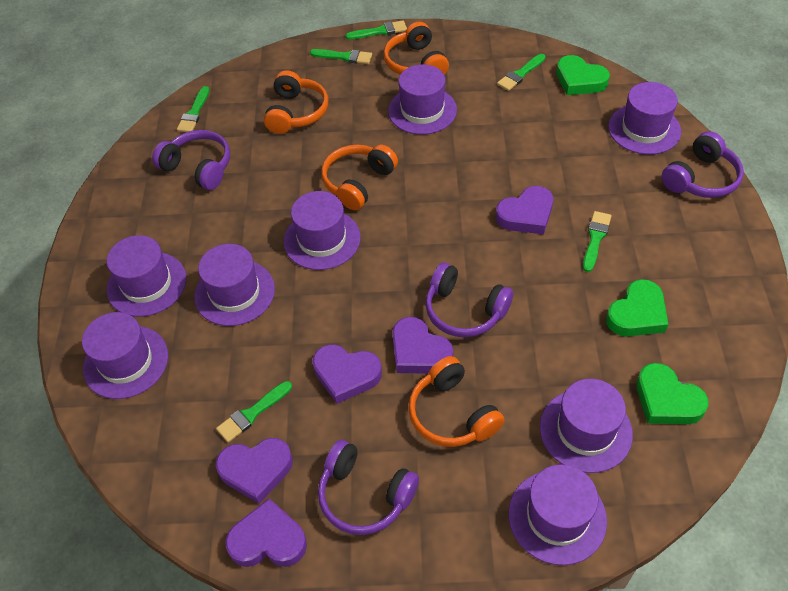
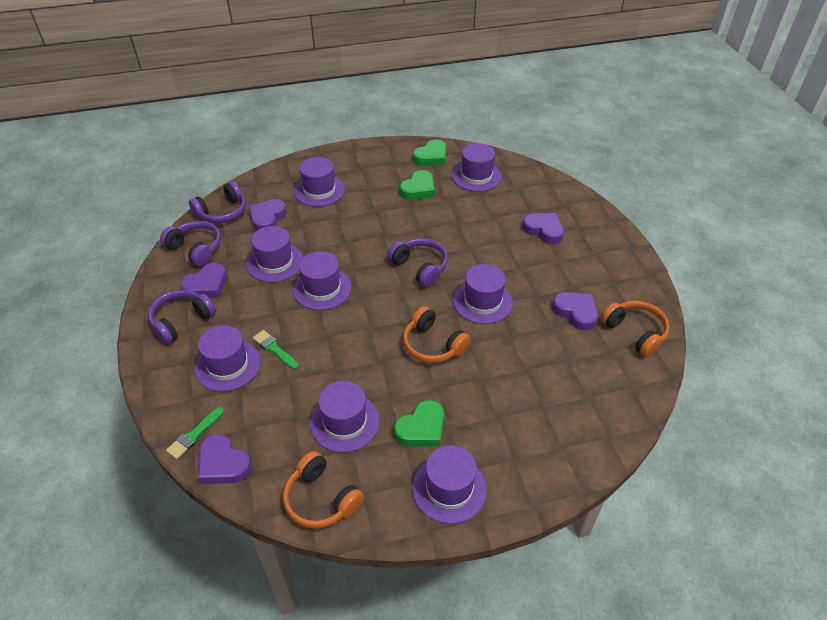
green brush: [177,86,210,132] [216,381,292,443] [310,49,372,64] [346,20,407,40] [497,54,546,91] [583,211,611,272] = 6 -> [166,407,224,459] [253,330,299,369] = 2
orange headphones: [264,70,328,134] [321,145,398,211] [383,22,449,75] [408,356,504,447] = 4 -> [283,451,364,529] [403,306,471,363] [601,301,670,357] = 3

